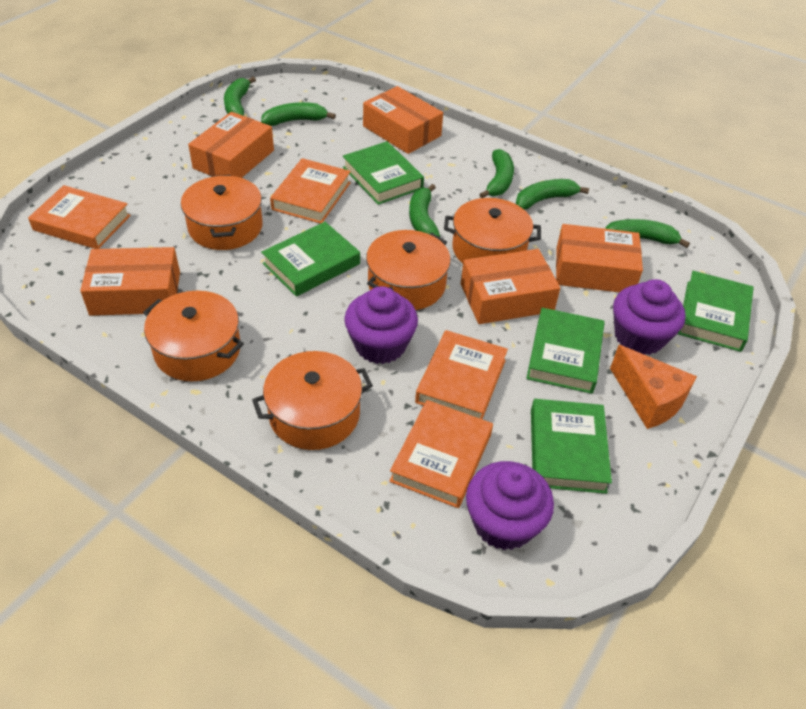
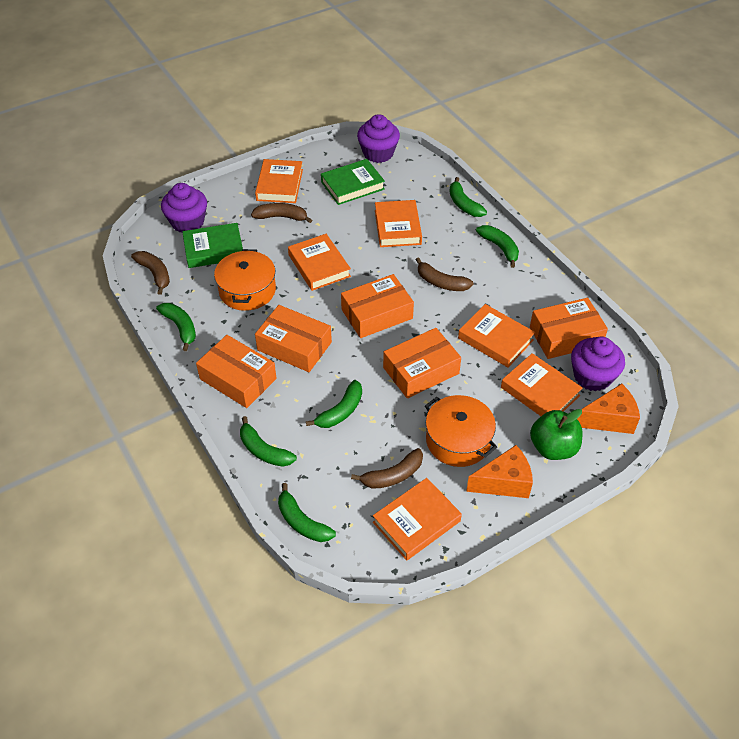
brown banana: none = 0 -> [131,251,170,295] [251,203,312,223] [351,448,423,489] [416,257,473,291] = 4
green apple: none = 0 -> [530,409,583,460] = 1
green book: [261,222,360,297] [343,141,424,205] [526,308,605,394] [531,399,612,494] [678,271,754,352] = 5 -> [182,223,243,268] [321,159,385,205] = 2
orange book: [28,185,131,249] [270,158,351,224] [390,400,493,508] [415,330,508,419] = 4 -> [255,159,303,203] [288,234,351,291] [373,478,462,561] [375,200,422,247] [458,304,535,368] [501,353,582,416] = 6
orange cheese: [610,345,697,429] = 1 -> [466,445,533,498] [577,384,640,434] = 2
orange pot: [143,291,244,381] [181,175,263,250] [252,351,373,450] [366,230,451,310] [444,198,541,264] = 5 -> [214,249,276,311] [425,395,497,467] = 2

